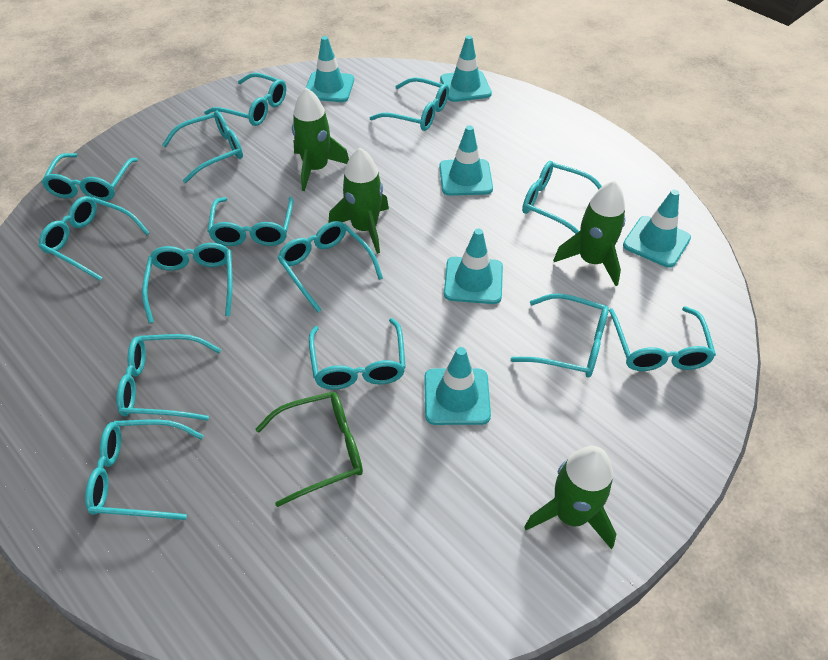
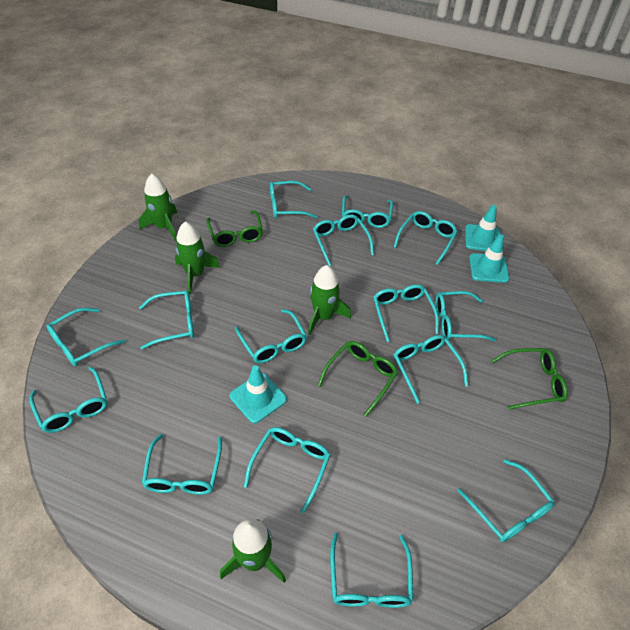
green glasses: [255,392,363,507] = 1 -> [206,211,263,247] [318,341,398,416] [491,348,568,410] = 3
turquoise glasses: [39,196,150,281] [41,153,138,201] [85,419,204,520] [116,334,221,421] [142,243,233,323] [162,111,243,183] [204,73,286,126] [208,197,294,246] [277,221,383,312] [309,318,406,390] [369,77,449,131] [511,293,609,378] [522,161,602,234] [609,306,716,371] = 14 -> [29,367,107,433] [46,308,125,367] [139,291,194,349] [142,434,222,495] [235,309,307,363] [244,427,330,514] [270,181,318,218] [313,214,374,266] [330,533,413,608] [342,195,393,228] [373,284,439,342] [394,211,458,265] [394,335,468,404] [435,291,496,342] [457,459,555,542] = 15
turquoise traffic cone: [306,36,354,102] [425,347,491,425] [439,125,493,196] [440,35,492,102] [444,229,503,304] [623,190,691,268] = 6 -> [230,365,287,423] [465,205,500,251] [469,234,509,283] = 3

